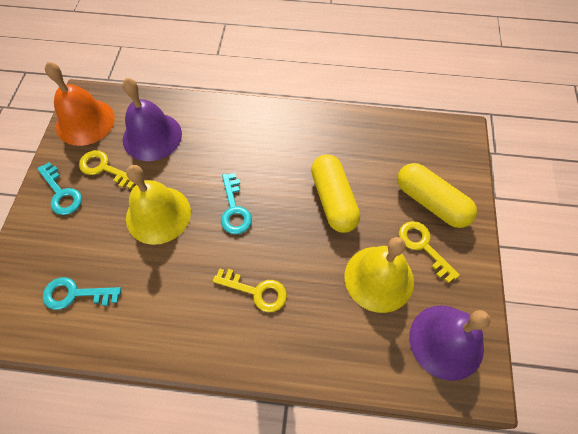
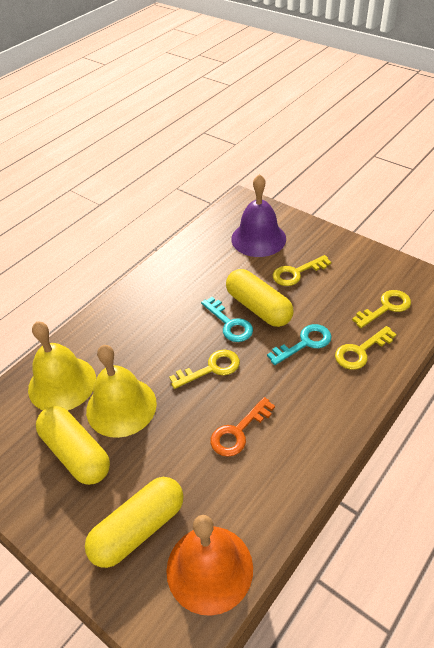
orange key: none = 0 -> [210,397,275,457] = 1
purple bell: [122,78,182,161] [409,305,491,381] = 2 -> [231,174,286,257] = 1
turquoise key: [37,162,82,215] [43,277,121,310] [221,173,252,234] = 3 -> [201,297,253,342] [267,324,332,365] = 2
yellow capsule: [311,154,360,233] [397,163,477,228] = 2 -> [36,406,110,485] [85,477,184,568] [226,269,293,327] = 3
yellow key: [79,150,135,189] [213,268,287,312] [399,221,460,283] = 3 -> [169,349,240,389] [273,255,331,286] [335,326,397,370] [352,290,411,328] = 4

